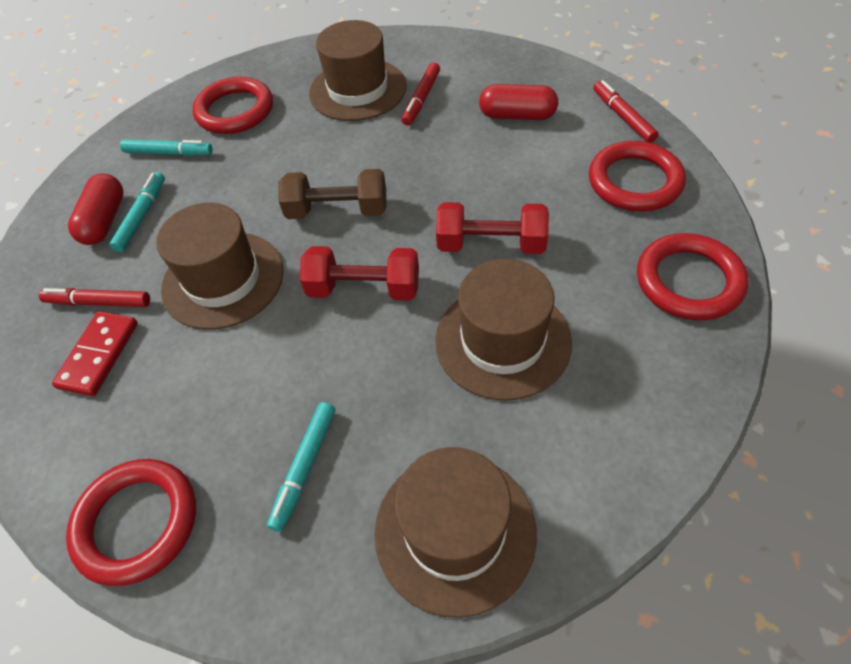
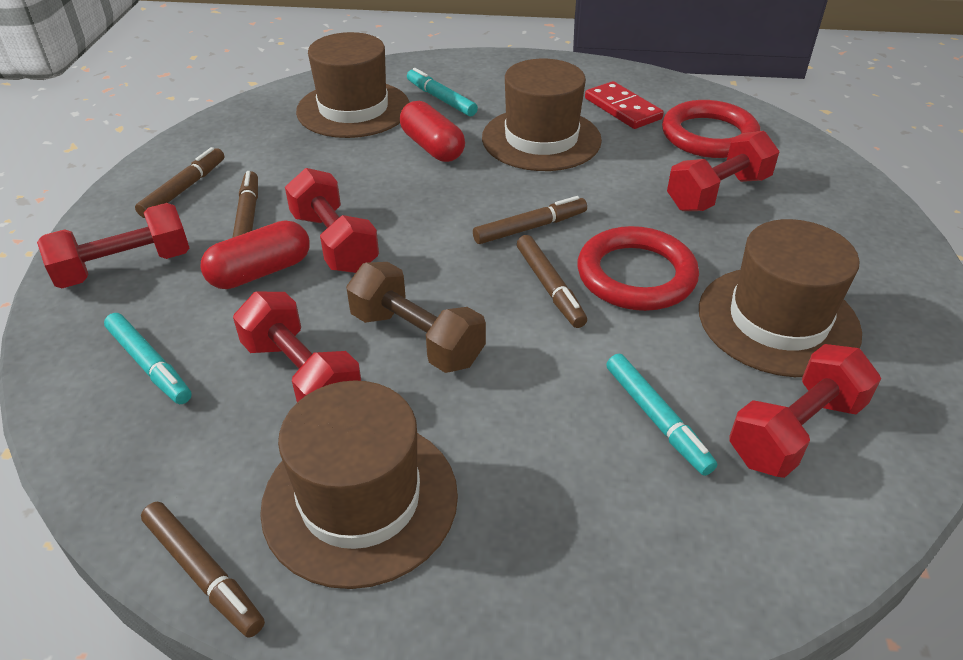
brown marker: none = 0 -> [135,147,224,218] [141,502,265,637] [232,171,258,238] [473,196,587,244] [517,235,587,328] = 5
red dumbbell: [300,246,419,300] [436,202,549,254] = 2 -> [37,203,189,288] [233,291,361,402] [285,168,379,273] [667,131,779,211] [729,344,881,478] = 5
red marker: [39,288,150,307] [402,62,440,126] [593,80,659,143] = 3 -> none = 0
red ring: [66,459,196,586] [192,77,273,134] [589,141,686,211] [637,233,749,320] = 4 -> [577,226,699,311] [662,100,760,158] = 2

